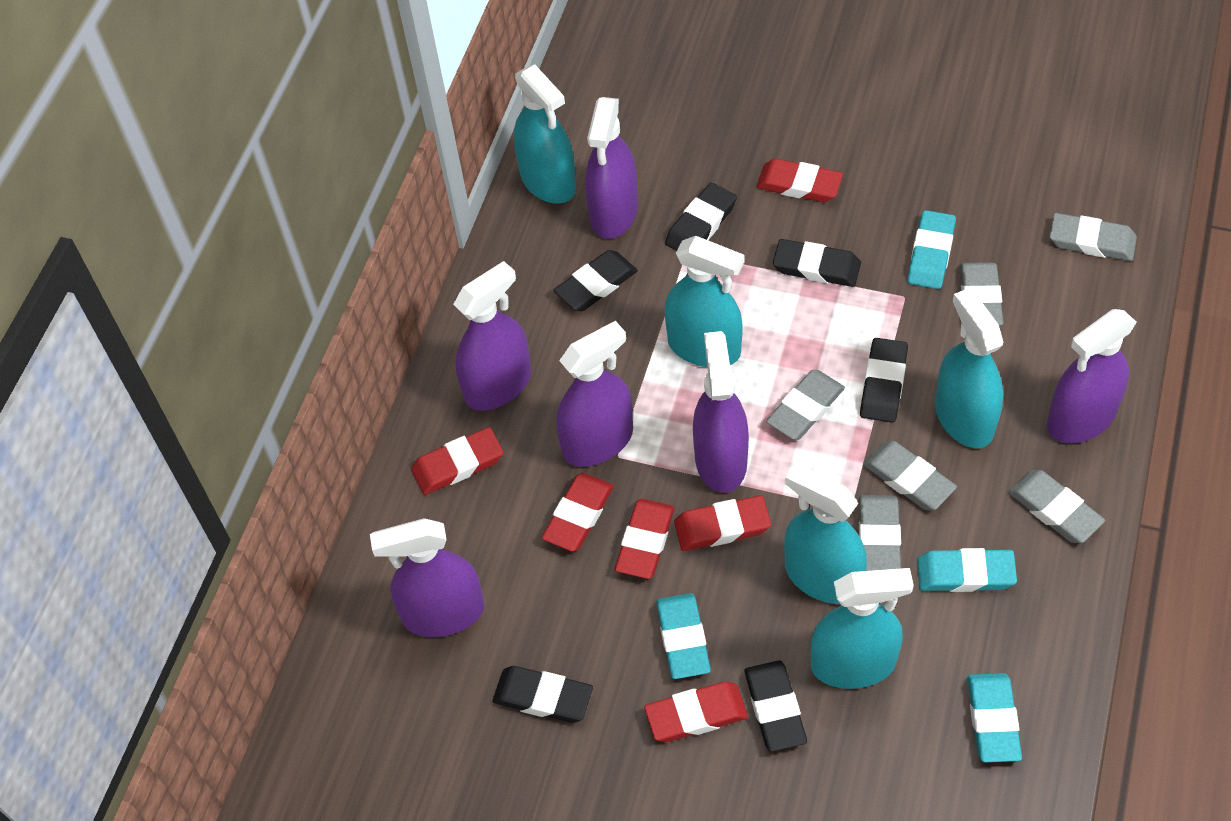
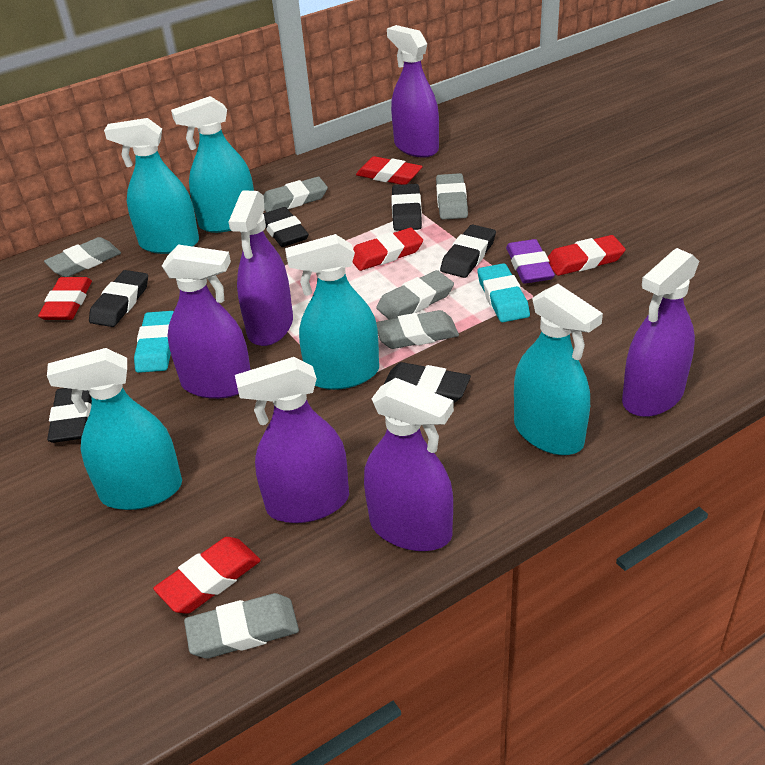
purple eraser: none = 0 -> [506,239,555,284] = 1
red eraser: [411,427,503,495] [542,473,614,552] [615,499,674,579] [644,682,748,742] [674,495,771,551] [756,158,843,202] = 6 -> [38,277,92,320] [153,537,261,614] [352,228,423,271] [356,156,423,185] [548,235,626,276] = 5
turquoise eraser: [656,593,711,679] [907,210,956,289] [917,548,1017,592] [967,673,1022,763] = 4 -> [134,311,174,373] [478,263,530,322] = 2

